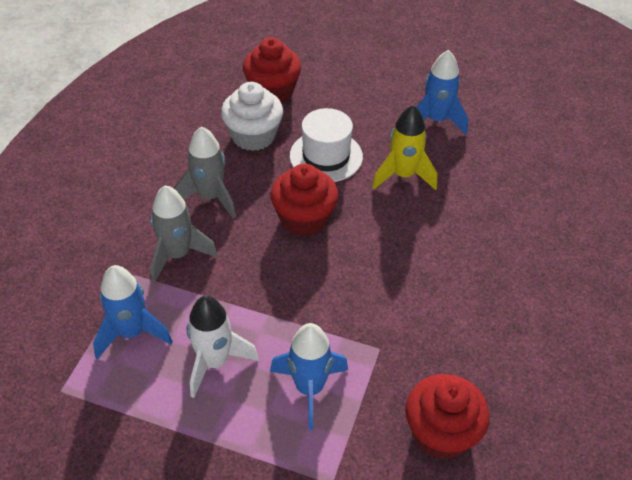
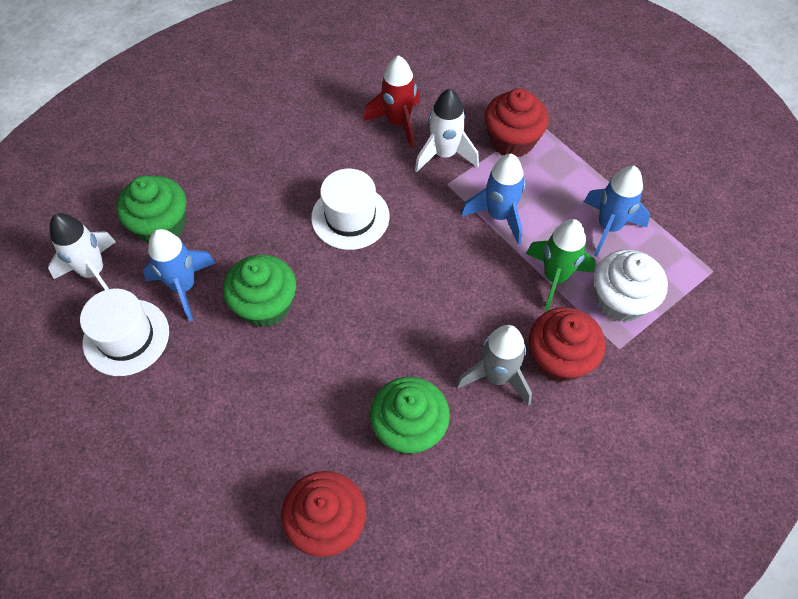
green cupcake: none = 0 -> [117,175,186,243] [223,254,296,328] [370,377,450,455] = 3
green rocket: none = 0 -> [526,219,596,311] = 1
grey rocket: [150,185,218,283] [174,126,236,218] = 2 -> [456,325,532,406] = 1
red rocket: none = 0 -> [363,55,420,149] = 1
white hat: [290,108,363,182] = 1 -> [80,289,169,376] [311,169,390,250] = 2
white rocket: [187,296,259,398] = 1 -> [48,213,116,290] [415,89,479,172] = 2
yellow rocket: [372,105,437,190] = 1 -> none = 0

